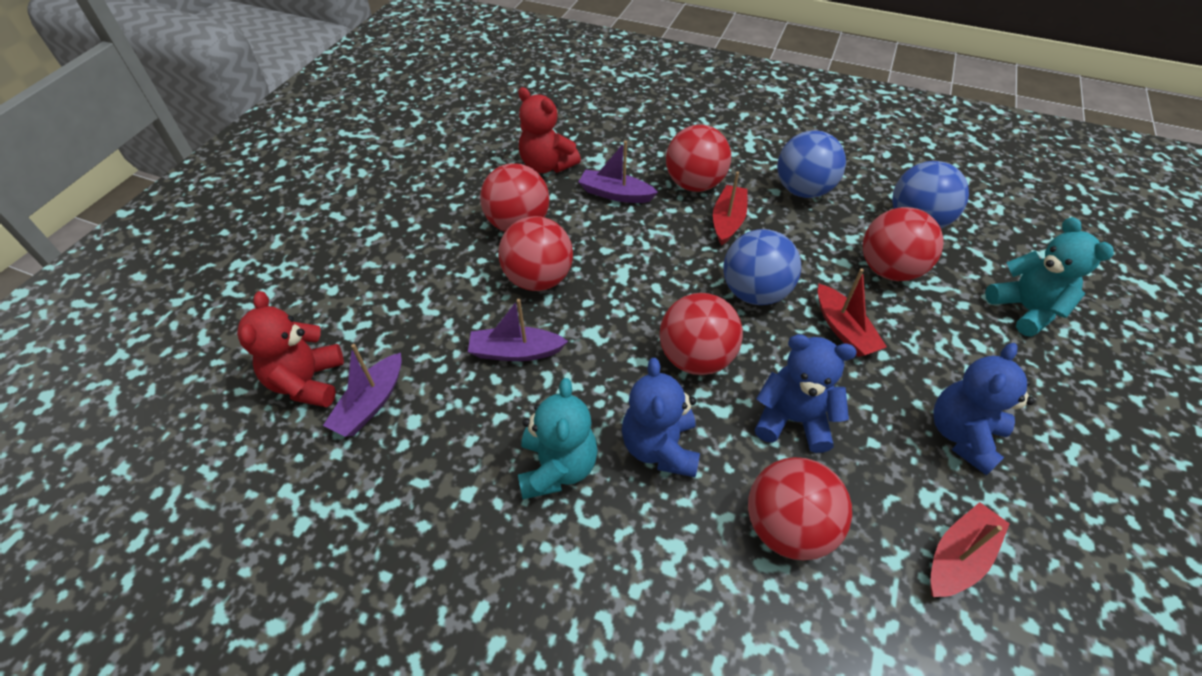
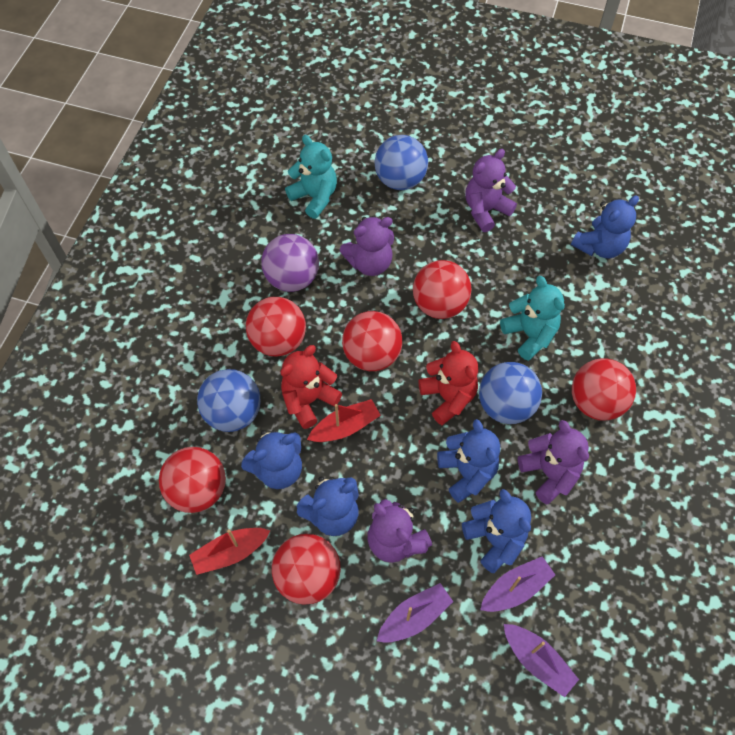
blue teddy bear: [622,358,700,477] [755,334,856,453] [933,343,1035,476] = 3 -> [241,430,302,489] [297,477,359,536] [437,419,500,503] [462,489,531,573] [571,196,639,258] = 5
purple ball: none = 0 -> [261,234,319,292] = 1
purple teddy bear: none = 0 -> [340,216,394,276] [367,499,432,563] [465,149,517,232] [518,420,589,504] = 4
red boat: [713,171,747,246] [818,268,887,357] [930,502,1010,597] = 3 -> [189,528,271,575] [307,399,381,442] = 2

